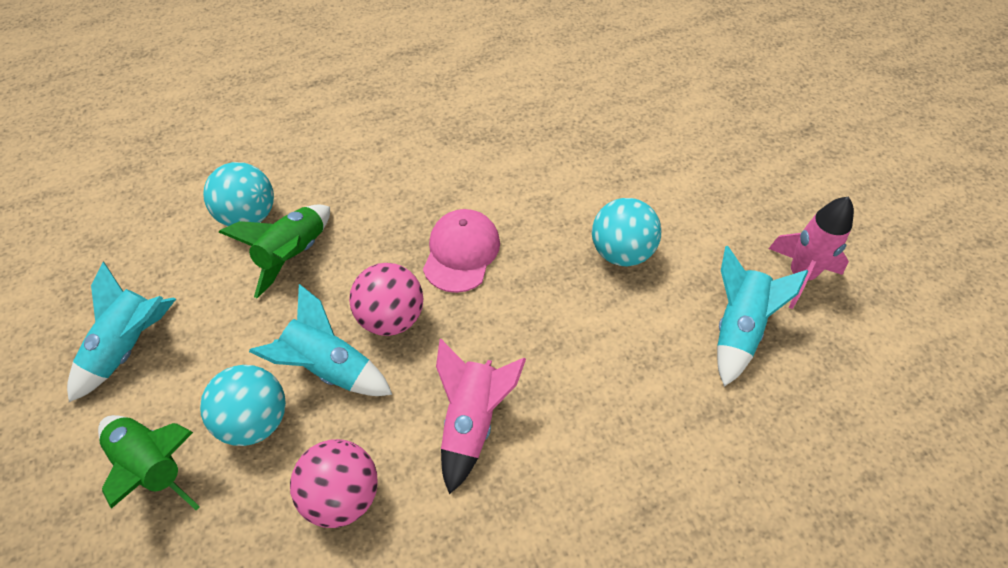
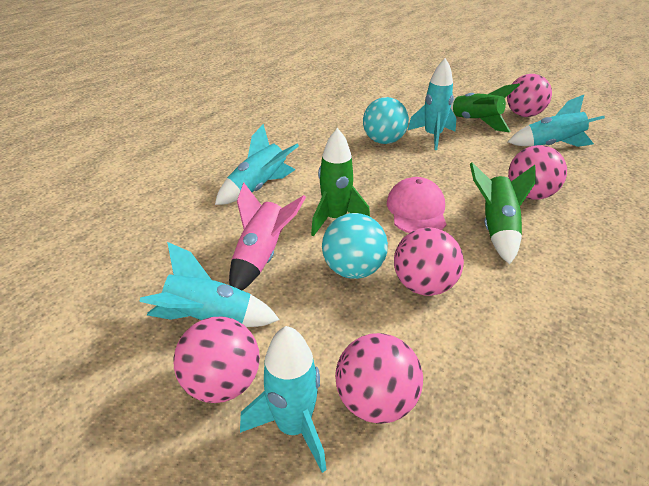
green rocket: [98,415,200,510] [219,204,330,298] = 2 -> [311,128,370,236] [451,83,520,132] [470,162,536,264] = 3
pink ball: [290,439,378,528] [349,263,423,336] = 2 -> [173,317,260,403] [335,333,423,424] [394,227,464,296] [507,74,552,117] [508,145,567,200] = 5
pink rocket: [436,339,526,494] [769,196,854,309] = 2 -> [229,183,306,290] = 1
turquoise ball: [200,365,286,446] [203,162,274,227] [592,198,661,267] = 3 -> [322,213,388,279] [363,97,409,144] = 2
turquoise rocket: [67,262,176,402] [249,284,392,396] [717,246,808,387] = 3 -> [139,242,280,327] [215,124,299,205] [240,326,326,473] [408,58,456,150] [508,95,605,147] = 5

